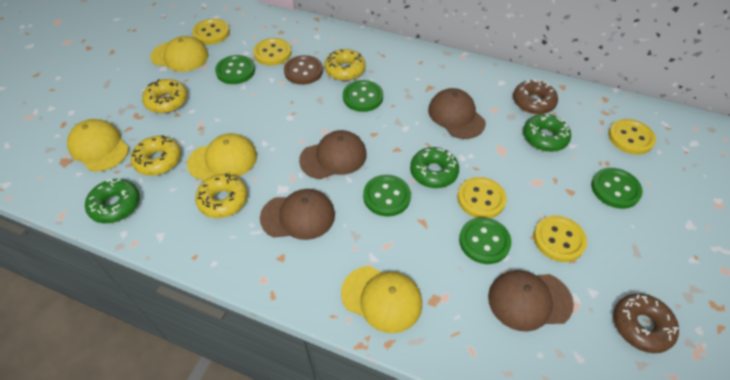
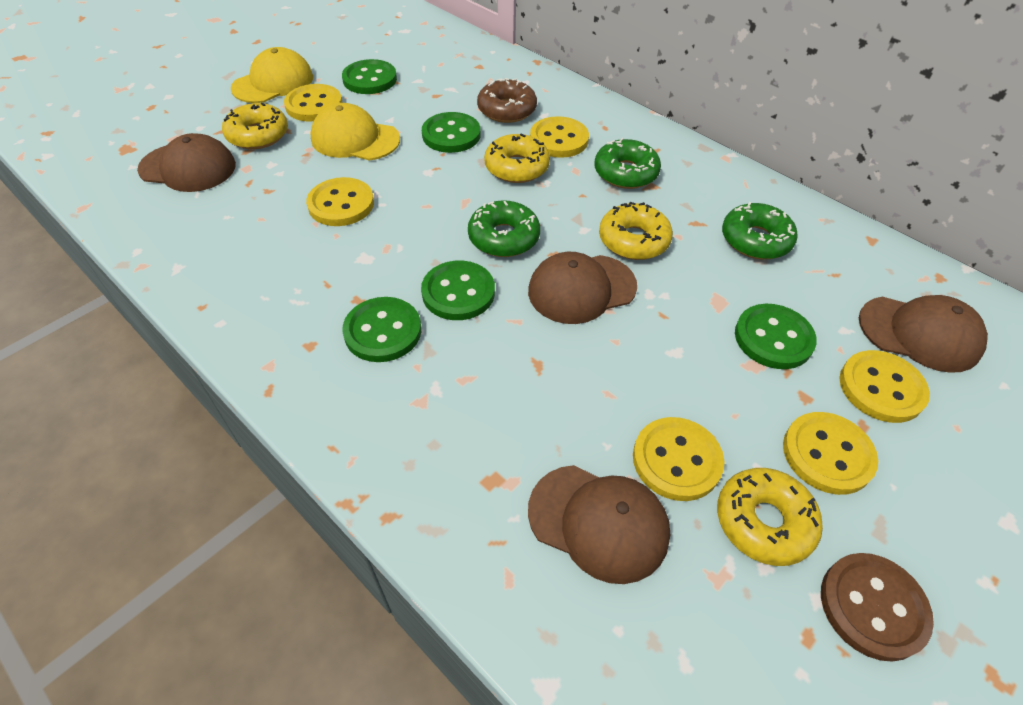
brown donut: [513,79,558,114] [613,294,679,353] = 2 -> [477,78,537,123] = 1
yellow button: [192,19,230,45] [253,38,292,66] [457,177,506,218] [533,215,587,262] [608,119,656,155] = 5 -> [284,84,343,122] [306,177,374,226] [530,116,589,158] [633,417,725,501] [783,412,878,495] [840,350,930,423] = 6
yellow cap: [67,119,129,172] [150,36,208,72] [187,133,257,181] [341,266,422,333] = 4 -> [231,47,313,103] [310,103,400,161] = 2

